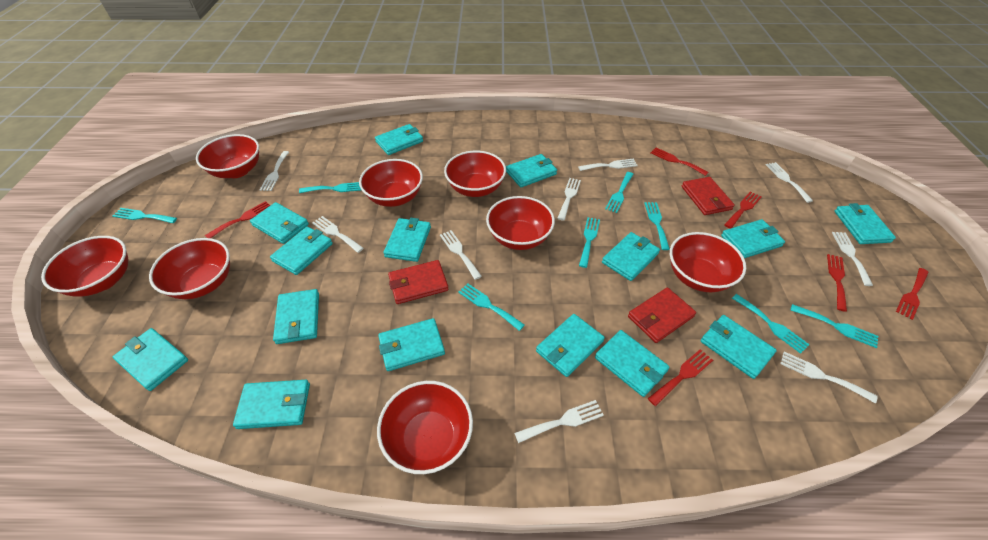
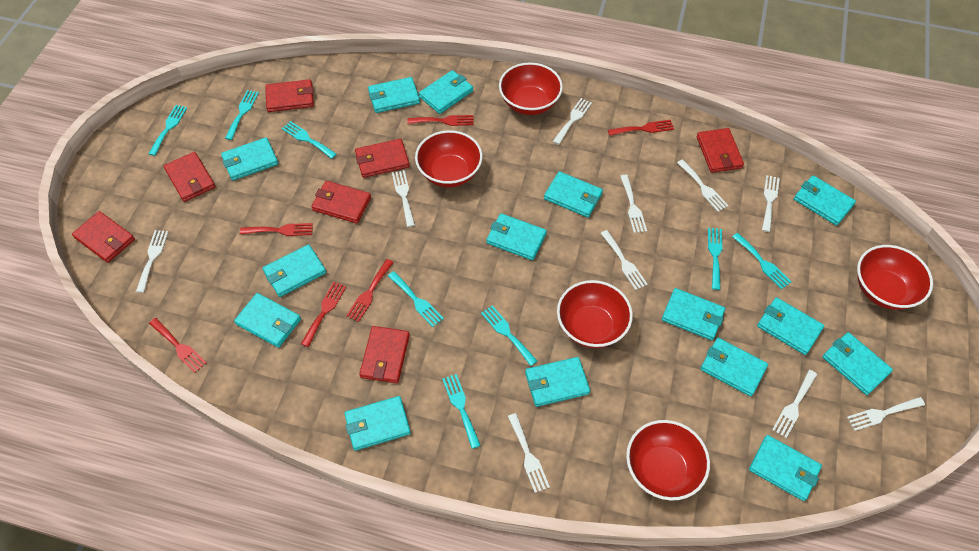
red bowl: [41,236,129,297] [149,238,230,299] [196,134,259,178] [359,159,423,207] [377,381,473,474] [444,151,506,197] [486,196,555,250] [670,232,746,292] = 8 -> [415,130,483,187] [499,63,563,115] [557,280,633,348] [626,420,710,501] [857,245,933,310] = 5
red wallet: [388,260,449,304] [628,287,696,343] [682,177,735,215] = 3 -> [72,211,135,263] [164,152,215,202] [265,79,314,112] [311,181,371,224] [355,139,410,178] [359,326,410,383] [697,128,744,173] = 7
white fork: [260,151,289,191] [312,216,364,253] [440,230,482,280] [514,400,604,443] [557,178,581,221] [578,158,638,171] [766,162,813,203] [780,352,878,404] [832,232,873,286] = 9 -> [136,230,168,293] [392,170,415,227] [508,413,550,493] [553,98,592,145] [600,230,648,290] [620,174,647,233] [677,159,728,212] [762,175,780,232] [772,370,817,438] [847,397,925,431] = 10

